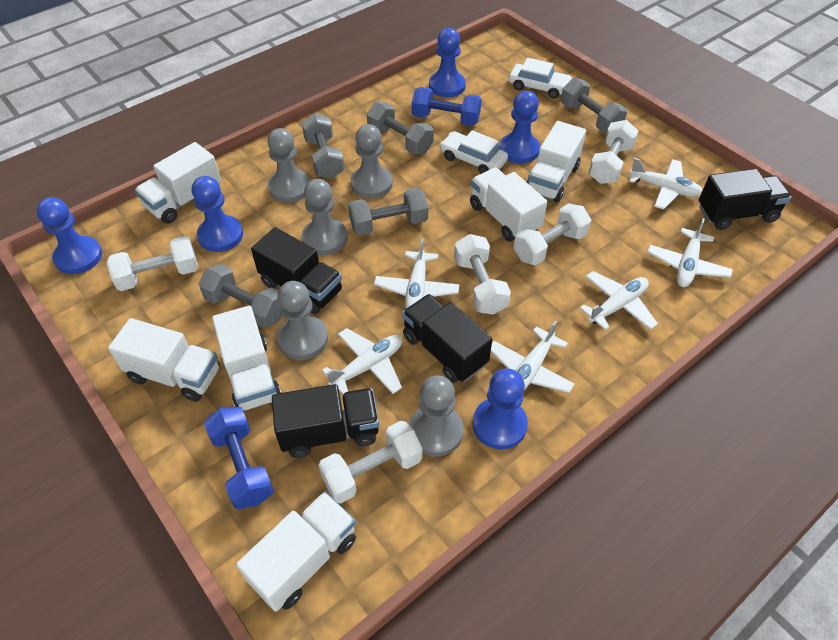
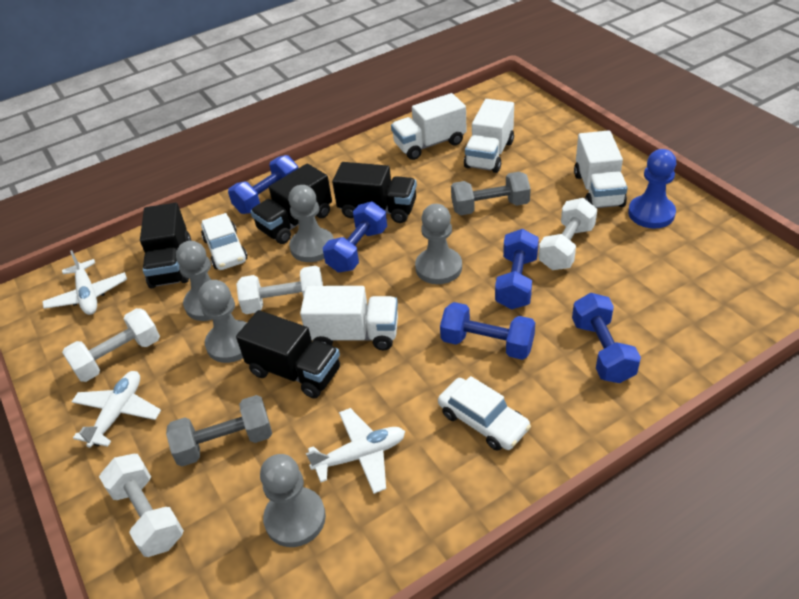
blue dumbbell: [204,407,274,509] [412,87,482,126] = 2 -> [228,155,298,214] [323,202,387,273] [440,302,535,360] [495,229,539,309] [572,293,641,383] = 5
blue pawn: [37,197,102,274] [192,176,243,252] [429,28,466,98] [473,369,528,449] [500,91,540,163] = 5 -> [628,149,676,228] = 1
grey dumbbell: [198,264,282,328] [302,113,344,179] [348,188,428,236] [367,102,434,155] [561,78,627,133] = 5 -> [166,395,272,466] [451,172,531,215] = 2
white dumbbell: [107,236,198,291] [318,421,422,503] [454,234,511,315] [514,204,591,265] [589,120,639,184] = 5 -> [62,308,160,382] [99,454,184,557] [236,266,323,314] [538,198,597,270] = 4
white plane: [322,328,402,394] [374,238,459,309] [491,320,575,393] [580,271,658,330] [629,158,703,210] [647,218,733,287] = 6 -> [42,250,127,315] [71,371,161,448] [306,408,405,494] = 3
white truck: [108,318,220,402] [135,142,221,224] [212,306,281,411] [236,492,356,612] [470,168,547,242] [527,121,586,202] = 6 -> [300,286,398,350] [391,93,466,160] [464,99,514,173] [574,130,628,208] = 4

